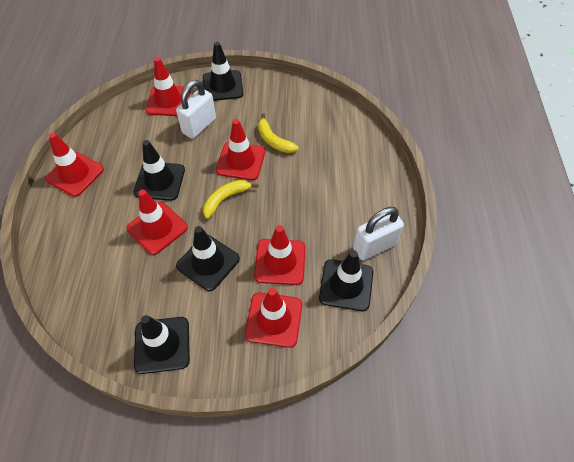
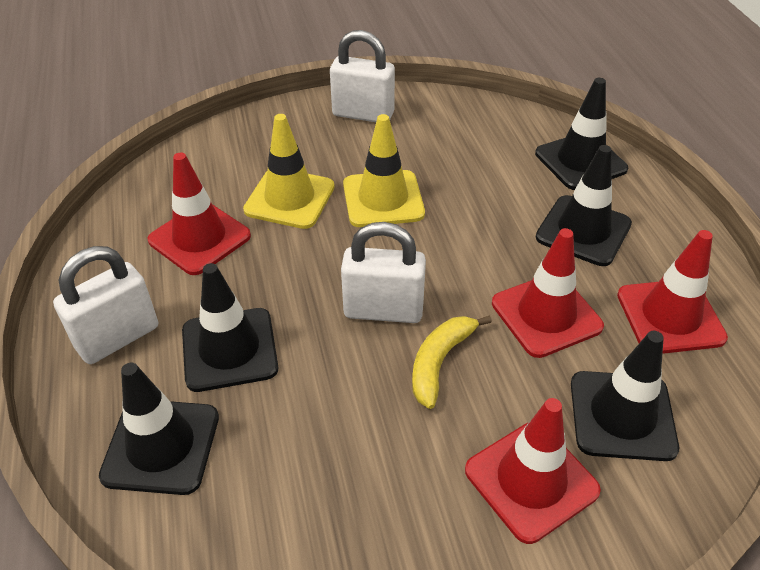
red traffic cone: [45,133,104,197] [126,190,188,255] [146,57,191,116] [216,119,265,180] [245,288,302,348] [254,225,305,285] = 6 -> [148,152,251,275] [465,398,601,544] [492,228,604,358] [617,230,728,354] = 4
white padlock: [176,80,216,139] [353,207,404,260] = 2 -> [53,246,158,364] [330,30,395,122] [341,222,426,323] = 3
yellow banana: [203,180,258,219] [258,113,299,153] = 2 -> [412,315,492,409] = 1
yellow traffic cone: none = 0 -> [243,114,335,229] [343,114,425,227] = 2

